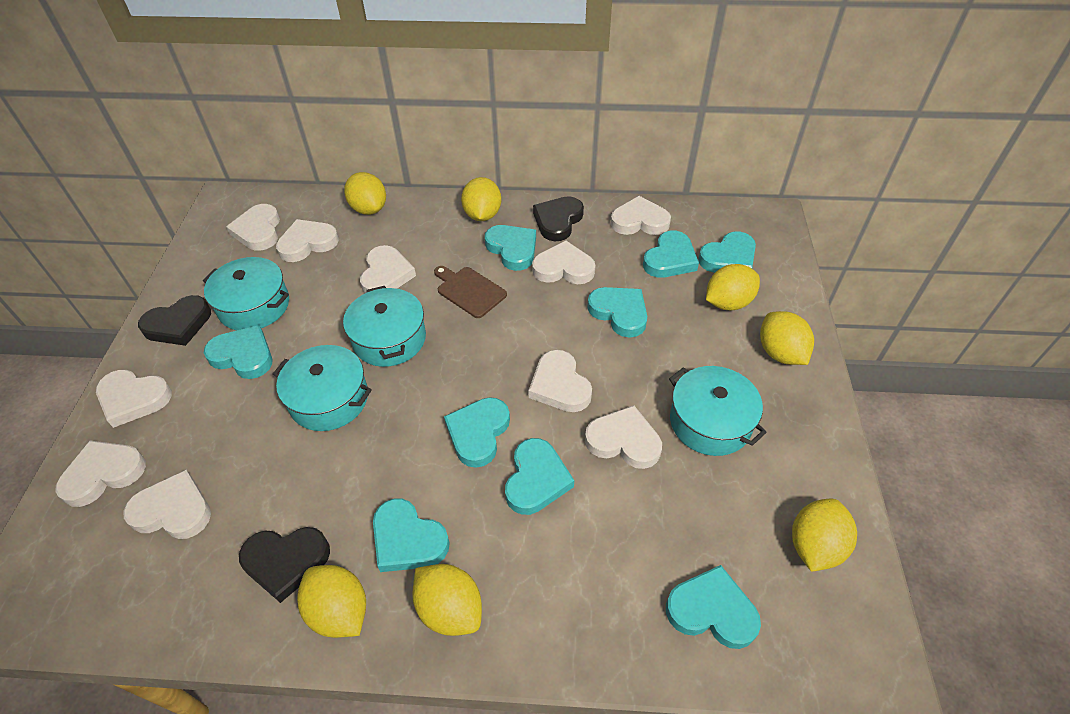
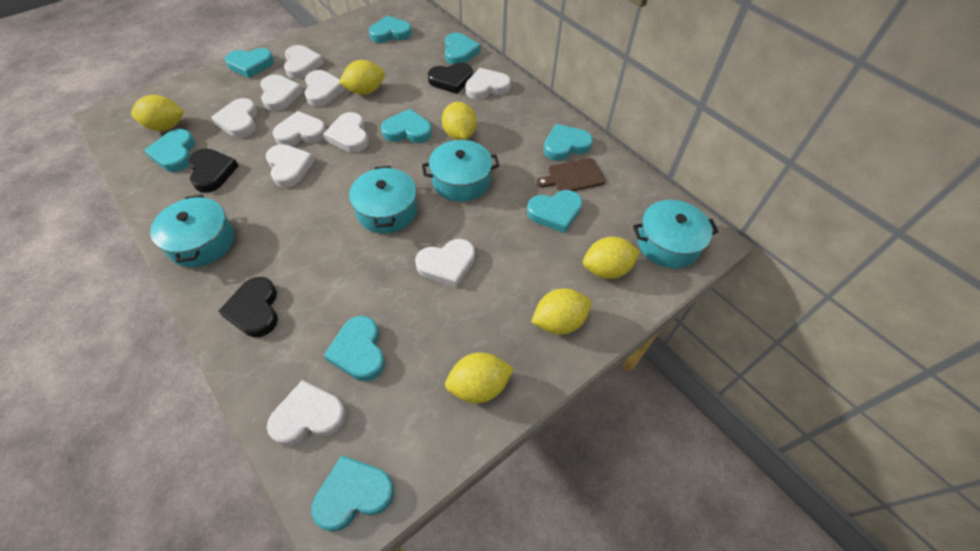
yellow lemon: [297,565,366,638] [344,172,386,215] [412,564,482,636] [461,177,501,221] [706,264,760,310] [760,311,814,365] [792,498,857,572] = 7 -> [131,95,184,131] [339,60,385,95] [442,102,477,140] [445,352,514,403] [531,288,591,334] [583,236,640,279] = 6

